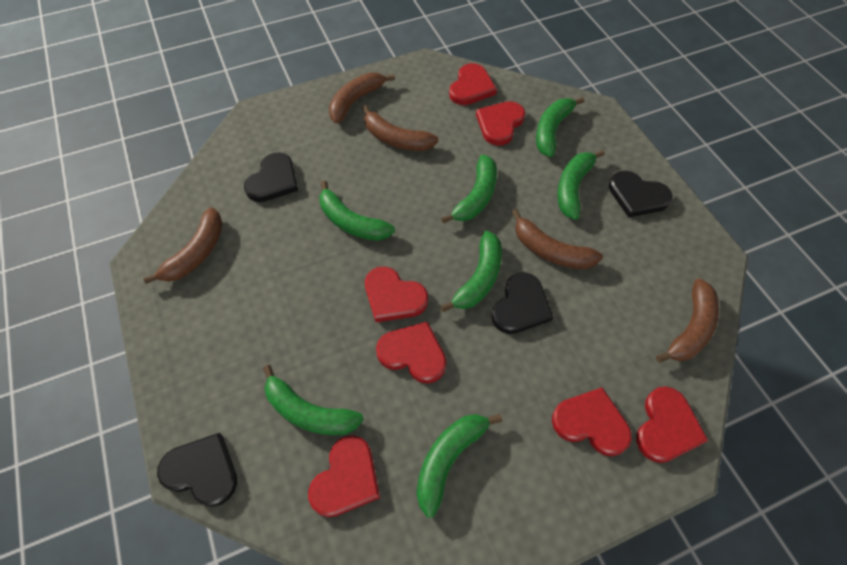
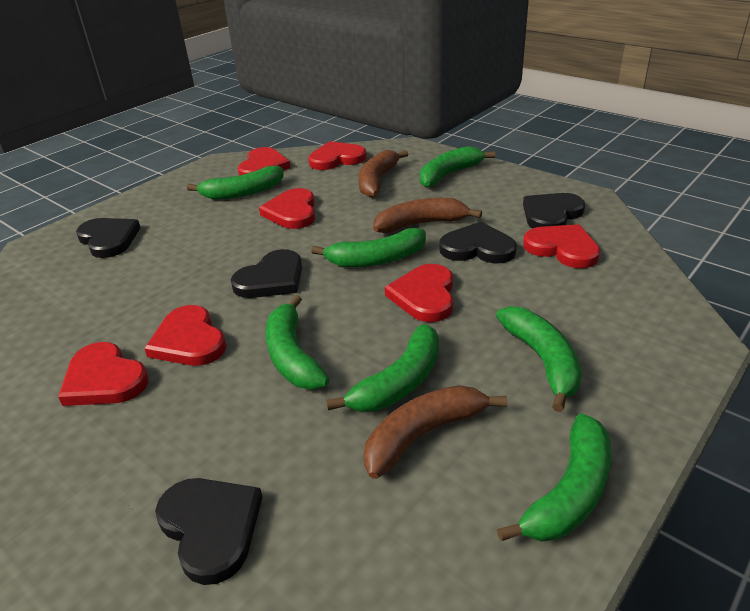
black heart: [157,433,237,507] [244,152,298,202] [491,272,554,334] [609,171,673,218] = 4 -> [76,218,141,258] [155,478,263,585] [231,249,302,298] [439,222,517,264] [523,193,585,228] = 5
brown banana: [143,207,223,284] [329,73,395,124] [362,105,438,151] [512,209,603,269] [656,278,719,363] = 5 -> [358,150,408,198] [363,385,507,479] [373,198,482,233] = 3

